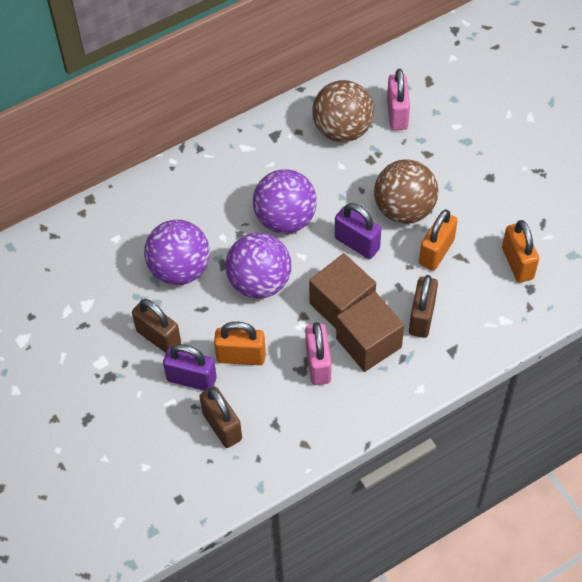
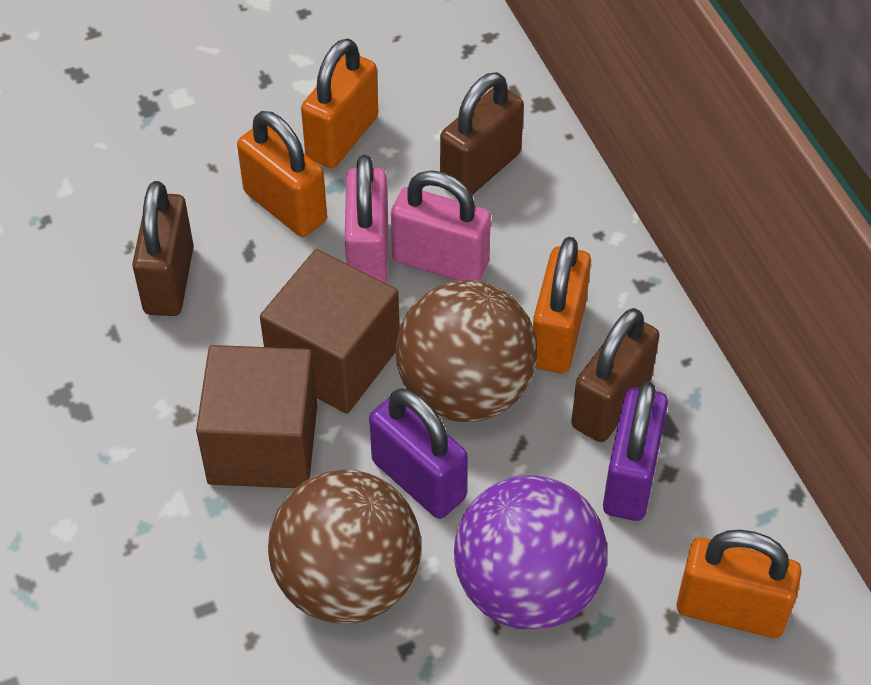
orange padlock: [214,322,266,365] [419,209,458,271] [502,220,539,283] = 3 -> [237,111,327,237] [301,38,378,168] [533,237,591,373] [677,530,802,638] = 4
purple ball: [144,220,210,285] [225,233,291,299] [253,169,317,234] = 3 -> [454,475,607,630] = 1

